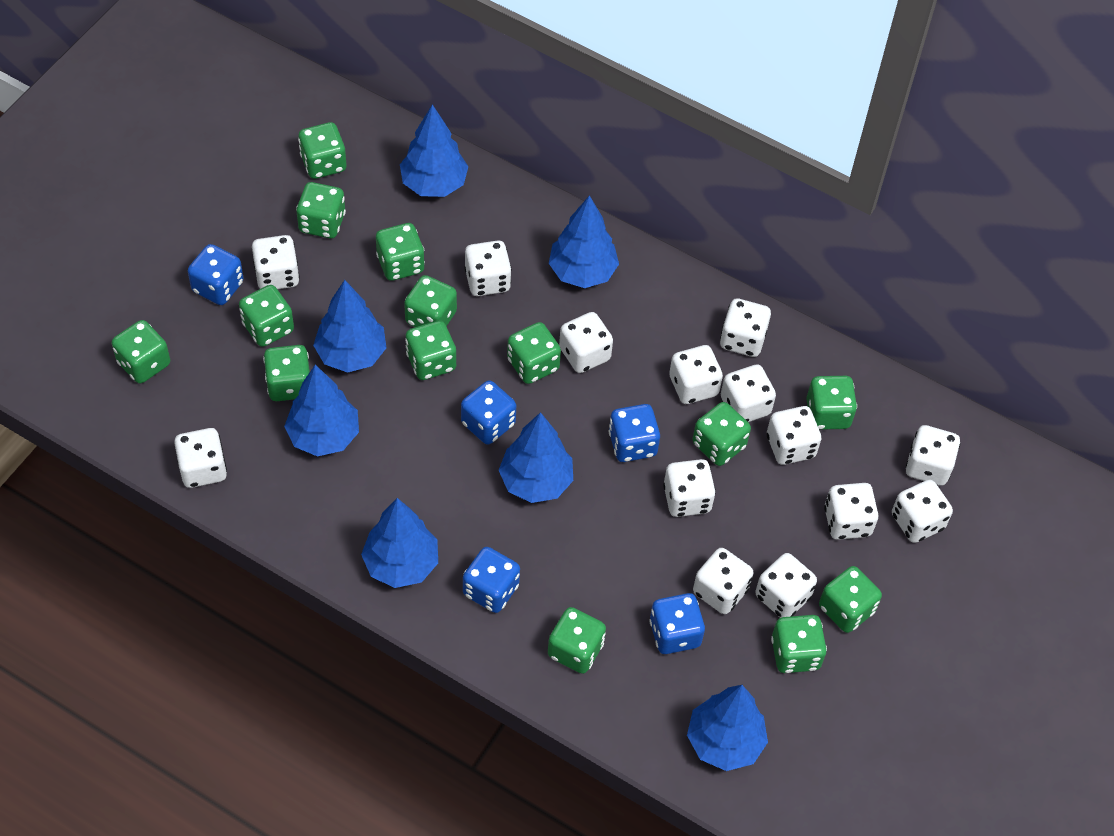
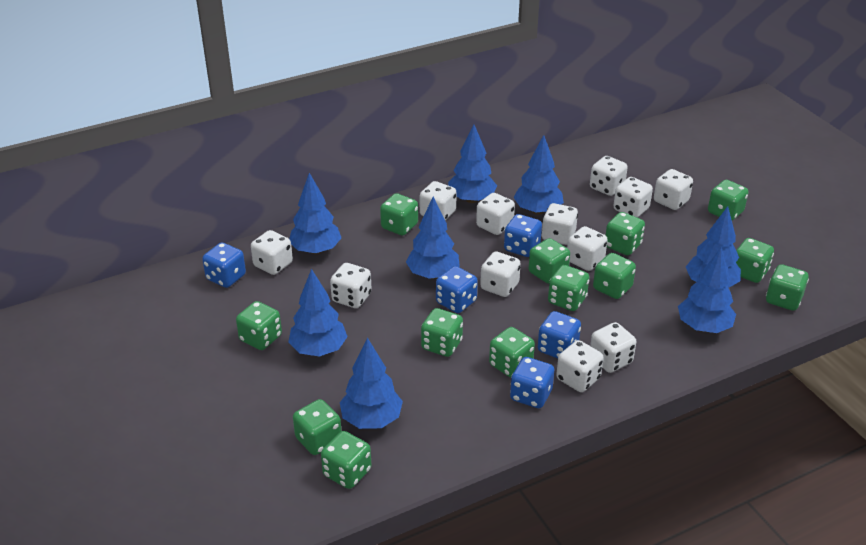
blue tree: [284,365,359,456] [313,280,386,373] [361,498,438,588] [400,104,469,197] [499,412,573,503] [549,195,619,288] [687,685,768,771] = 7 -> [288,269,348,357] [289,173,341,254] [340,338,403,429] [406,197,460,279] [448,125,497,203] [513,135,564,215] [678,247,736,333] [686,206,741,288] = 8
green dice: [112,320,170,383] [239,285,294,347] [263,345,310,401] [296,182,346,238] [298,122,346,179] [376,223,425,281] [404,275,457,327] [405,320,456,380] [507,322,561,384] [548,607,606,674] [693,402,751,466] [771,615,827,673] [806,376,857,430] [819,566,882,633] = 14 -> [236,301,282,350] [293,399,341,455] [321,431,372,489] [380,193,418,235] [421,308,463,357] [489,327,535,378] [528,238,570,284] [548,265,589,311] [593,253,636,299] [605,212,645,255] [708,180,749,221] [736,238,774,283] [766,264,809,311] = 13
white dice: [174,428,227,488] [252,235,300,289] [464,240,512,296] [559,312,613,373] [663,459,716,517] [669,345,723,404] [693,548,753,614] [720,298,771,357] [721,365,776,422] [755,553,817,618] [767,406,821,465] [824,483,879,540] [892,480,953,543] [906,425,960,486] = 14 -> [251,230,293,275] [330,263,372,308] [420,181,457,220] [476,193,515,235] [480,252,521,297] [542,203,578,245] [556,340,603,392] [567,226,608,271] [590,156,628,196] [590,322,636,373] [613,177,653,217] [654,169,693,210] = 12

